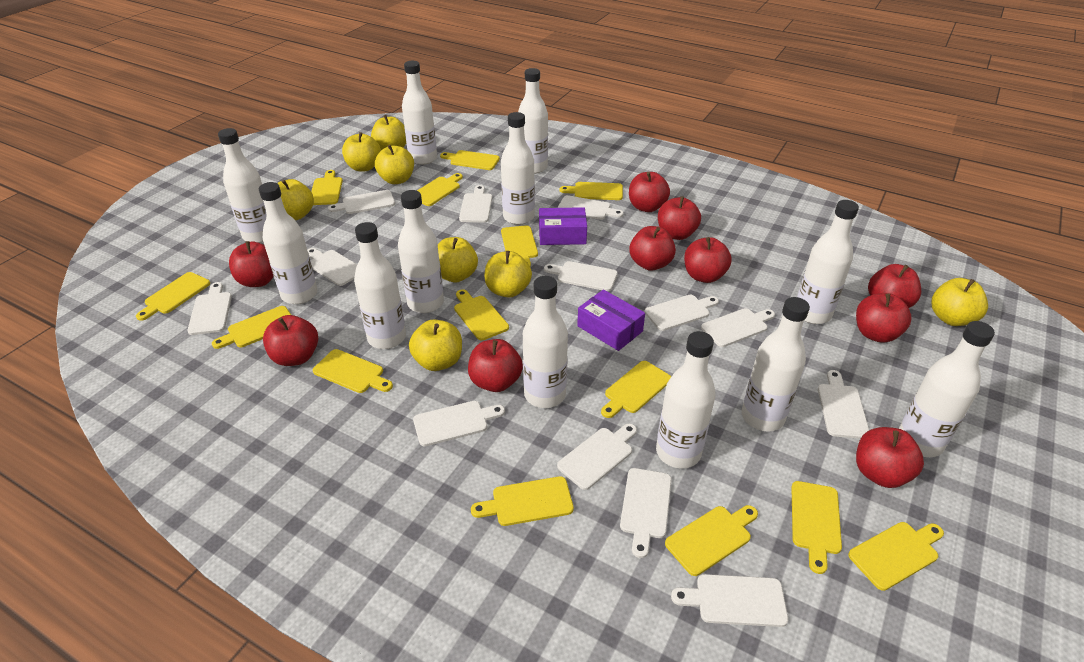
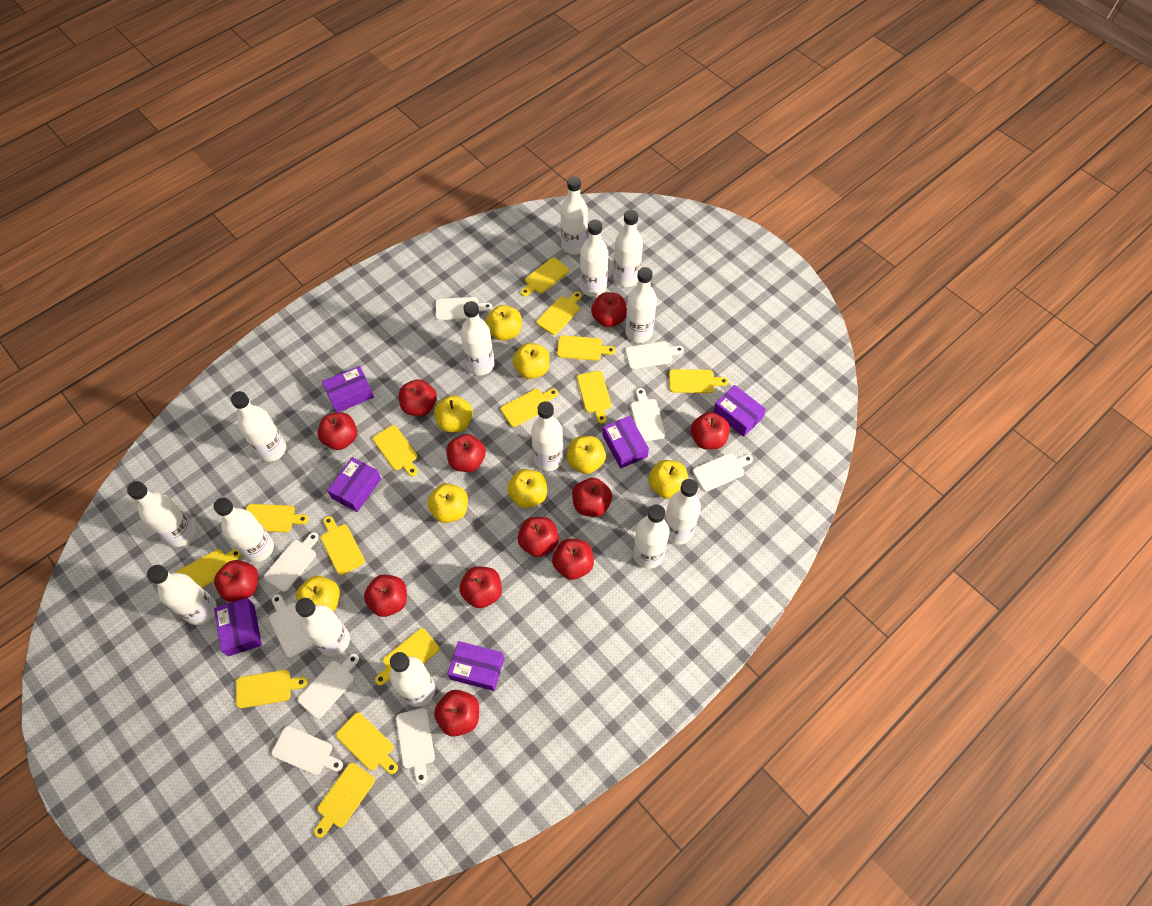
purple box: [539,207,587,245] [577,289,645,351] = 2 -> [214,598,262,656] [322,366,374,413] [327,457,381,512] [448,641,504,691] [603,416,649,468] [713,385,766,437] = 6
red apple: [229,241,274,287] [263,315,318,366] [468,339,523,392] [629,172,670,212] [629,226,676,271] [658,196,701,240] [684,237,732,283] [856,293,911,343] [856,427,924,488] [868,264,921,308] = 10 -> [214,560,258,602] [317,412,357,450] [364,574,407,617] [399,379,437,416] [434,690,479,737] [446,434,486,472] [459,566,502,608] [518,517,559,557] [552,539,594,580] [572,478,612,517] [591,292,627,327] [691,412,730,449] = 12
white bottle: [218,128,267,243] [259,182,318,304] [354,222,406,349] [398,190,444,313] [402,61,437,165] [501,112,535,225] [518,68,548,174] [523,276,568,408] [656,331,716,469] [742,297,810,432] [797,200,859,324] [899,321,995,457] = 12 -> [127,481,196,547] [147,565,217,625] [214,497,274,562] [231,391,286,462] [295,598,350,656] [390,652,435,707] [461,301,495,376] [531,401,563,471] [561,176,588,255] [580,220,608,297] [613,210,643,287] [625,267,657,343] [633,504,670,569] [664,479,701,545] = 14
white cutting board: [187,282,232,335] [307,248,357,286] [328,190,395,214] [413,401,505,446] [459,185,492,223] [544,261,618,291] [557,195,624,220] [557,424,637,490] [620,468,672,558] [645,295,719,331] [671,574,788,627] [701,308,775,347] [818,370,869,439] = 13 -> [264,532,319,592] [269,594,313,658] [271,726,343,775] [298,654,359,719] [396,708,435,784] [436,297,492,320] [625,341,684,369] [631,388,665,442] [693,453,753,492] = 9

